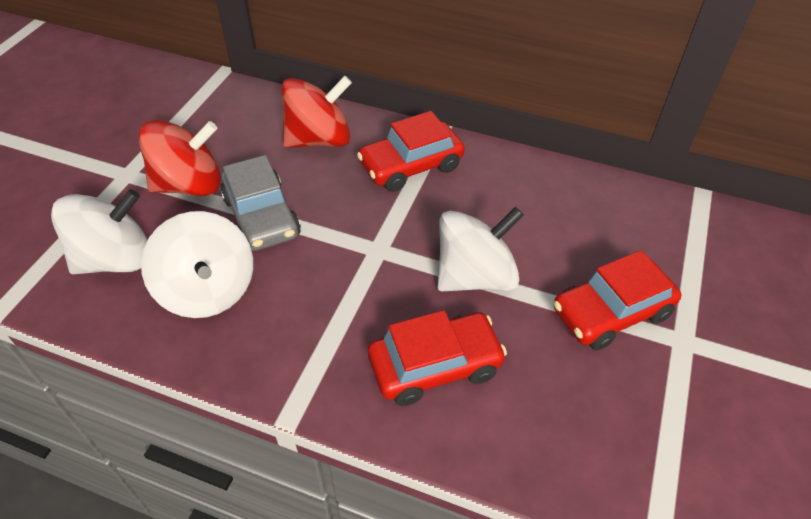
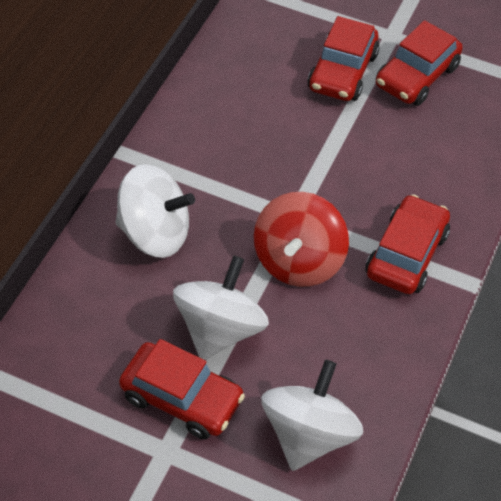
grey car: [220,155,301,251] = 1 -> none = 0
red car: [357,111,465,192] [368,310,507,406] [553,250,681,350] = 3 -> [119,339,245,440] [307,16,379,101] [366,194,450,294] [376,20,463,106] = 4
red spinning top: [139,120,221,196] [281,76,352,147] = 2 -> [254,192,349,287] = 1

